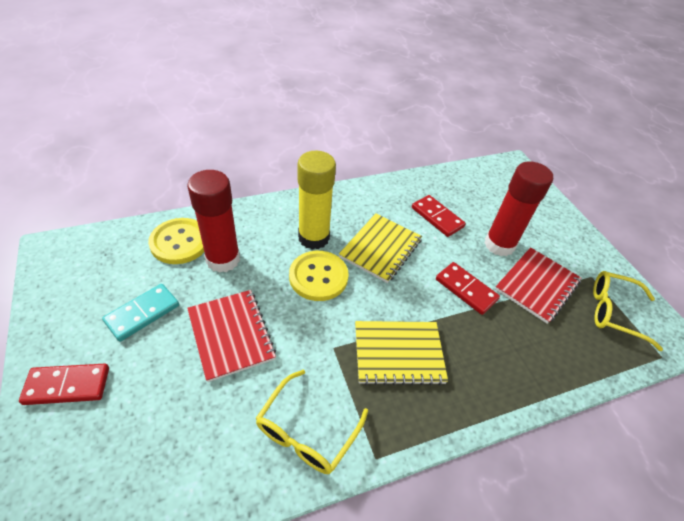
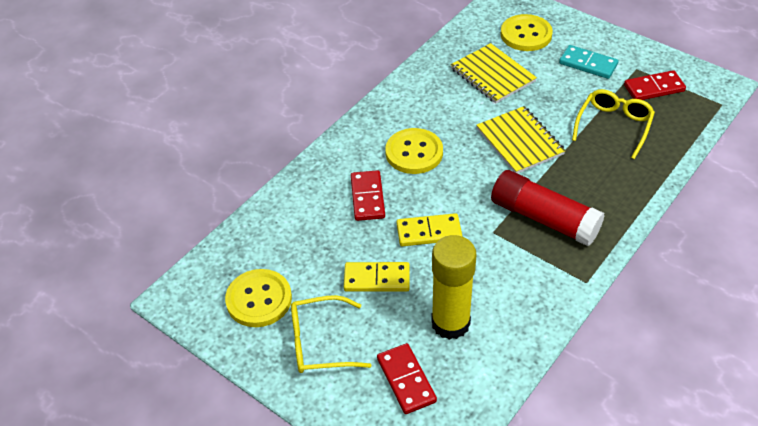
red glue stick: [187,170,240,273] [484,161,553,256] = 2 -> [491,170,605,246] = 1
red notebook: [187,290,276,382] [495,247,581,324] = 2 -> none = 0
yellow button: [148,218,204,264] [289,251,349,301] = 2 -> [225,269,292,327] [385,128,443,174] [501,14,553,51] = 3
yellow domino: none = 0 -> [344,262,410,292] [397,213,462,246] = 2

